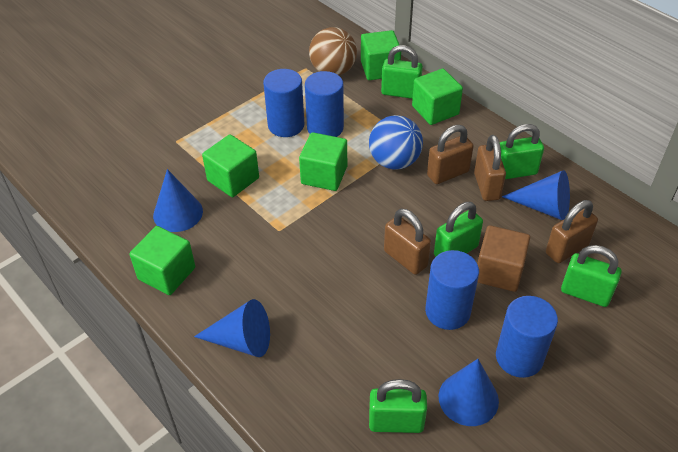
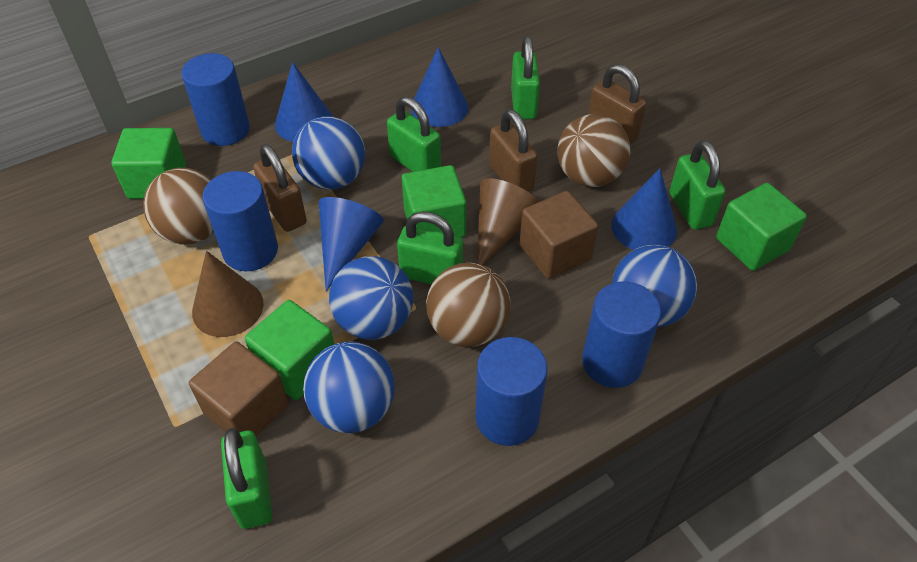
blue ball: [369,115,423,170] = 1 -> [292,116,365,190] [303,342,395,433] [329,256,413,340] [612,244,697,327] = 4
brown ball: [309,27,357,75] = 1 -> [143,168,214,245] [426,263,510,347] [557,114,630,187] = 3
brown cone: none = 0 -> [192,251,264,337] [477,178,539,265] = 2
brown cube: [477,225,530,292] = 1 -> [189,341,289,436] [520,191,598,279] = 2
brown padlock: [384,209,431,275] [427,125,474,184] [474,135,506,201] [546,200,598,263] = 4 -> [253,144,307,232] [489,109,538,192] [588,64,647,144] = 3
green cube: [129,226,195,295] [202,134,259,197] [299,132,347,191] [361,30,401,80] [412,69,463,125] = 5 -> [111,128,186,199] [245,300,334,400] [402,165,466,237] [716,183,807,271] = 4

